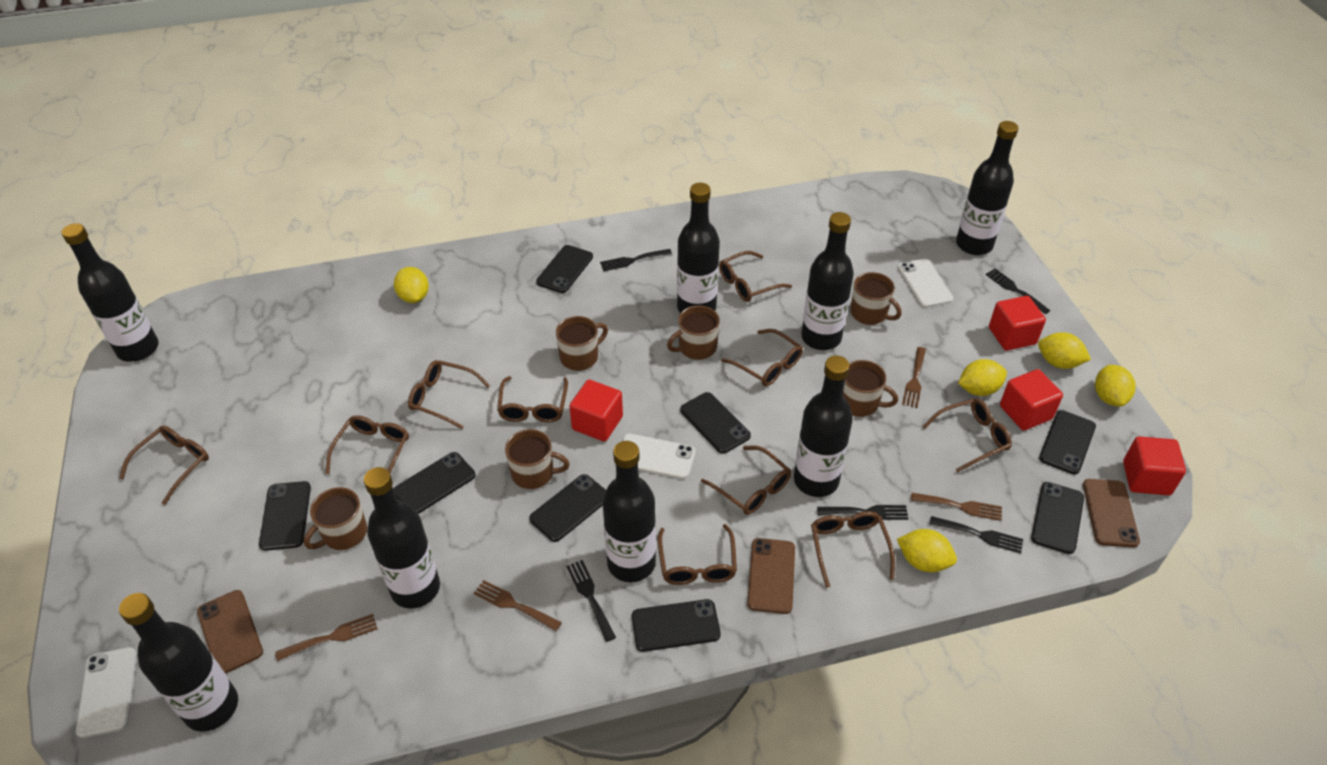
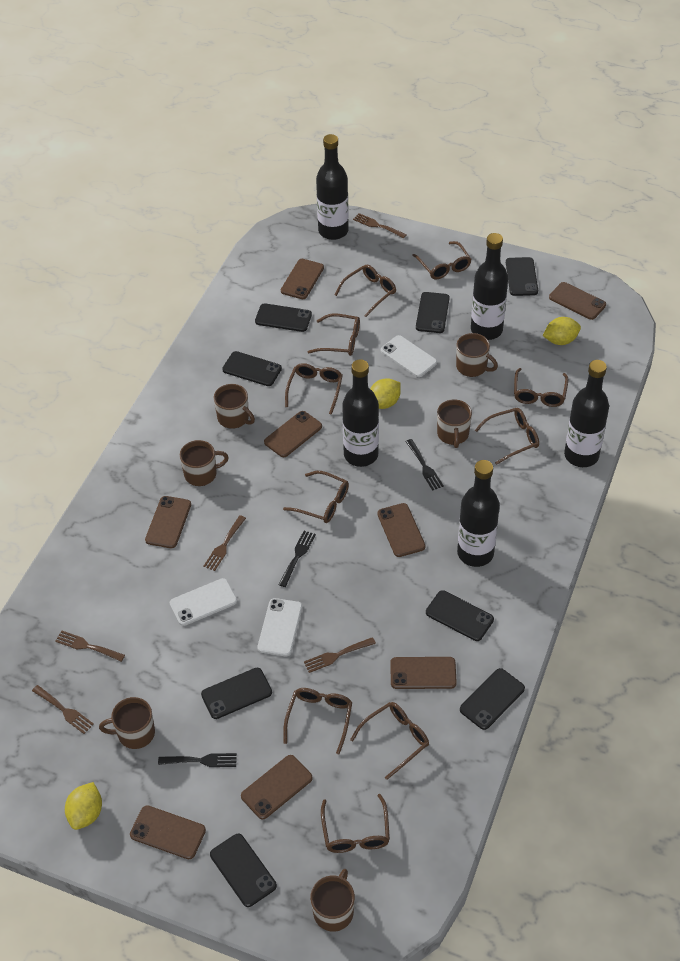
black bottle: [62,223,159,362] [119,593,238,732] [364,467,440,609] [602,441,656,582] [677,183,720,313] [794,356,853,497] [801,212,854,350] [956,121,1018,255] = 8 -> [316,134,349,240] [342,359,379,467] [457,460,500,567] [471,233,508,340] [564,360,609,467] = 5
black fork: [566,560,616,642] [600,249,672,271] [817,505,908,520] [930,516,1023,553] [986,269,1050,314] = 5 -> [158,753,237,767] [278,531,316,587] [405,439,444,491] = 3
brown fork: [275,614,377,661] [473,580,562,631] [902,347,926,408] [911,493,1002,521] = 4 -> [32,685,94,734] [55,630,125,662] [203,515,246,571] [304,637,376,673] [353,213,407,238] = 5
brown phone: [197,590,263,674] [747,538,795,614] [1083,479,1140,547] = 3 -> [130,805,206,859] [145,496,191,548] [241,755,313,820] [264,411,322,457] [281,259,324,299] [377,503,425,557] [390,657,457,689] [549,282,606,320] = 8
red cube: [569,380,623,442] [989,296,1046,351] [1000,369,1063,431] [1123,436,1186,495] = 4 -> none = 0
yellow lemon: [394,267,429,303] [897,529,957,572] [958,359,1007,396] [1038,332,1091,369] [1095,365,1136,407] = 5 -> [65,782,102,830] [370,378,401,409] [543,317,581,345] = 3

